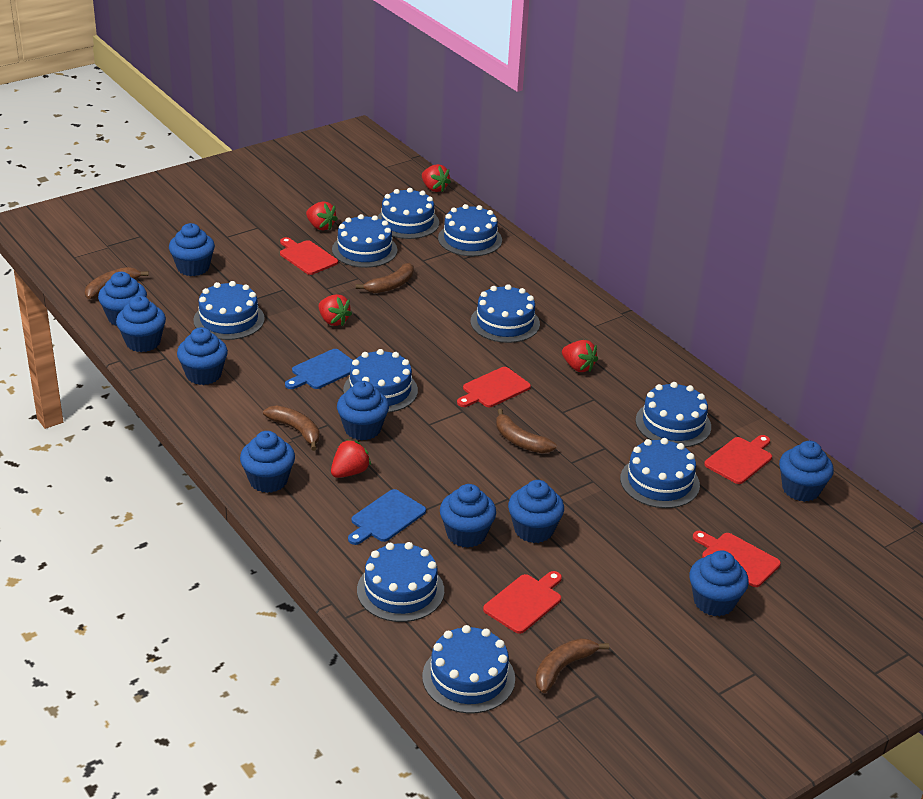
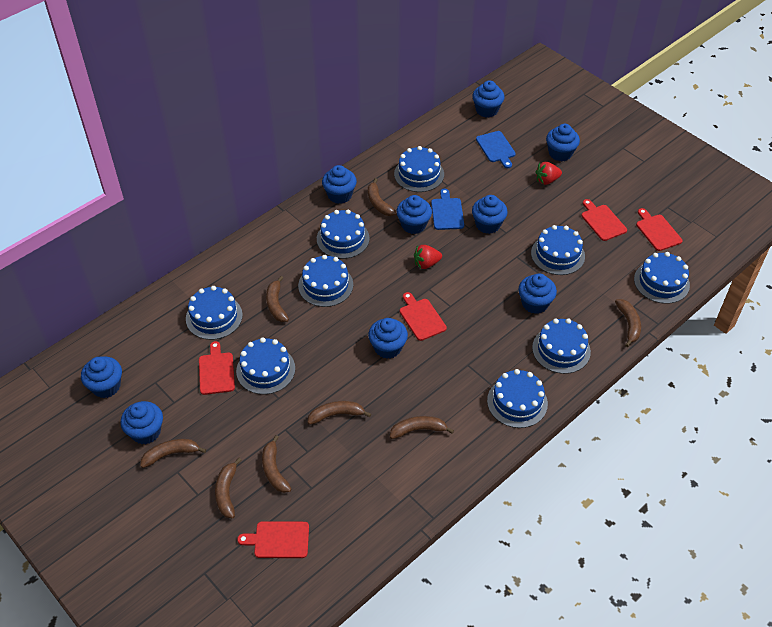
blue cake: [193,281,265,340] [332,214,398,268] [343,349,418,413] [357,542,444,622] [377,188,439,239] [422,625,515,713] [438,204,502,256] [471,284,540,343] [620,438,700,508] [636,382,711,447] = 10 -> [186,286,243,340] [236,337,295,394] [298,255,353,307] [317,210,370,259] [394,146,444,192] [487,369,548,428] [531,225,585,275] [532,318,591,374] [634,252,690,304] = 9
blue cupcake: [98,272,147,326] [116,296,166,352] [169,223,215,276] [177,327,228,385] [240,431,295,493] [337,381,389,440] [440,484,496,548] [508,480,564,543] [689,550,749,616] [779,441,834,502] = 10 -> [81,356,122,398] [120,401,163,444] [322,165,357,204] [368,318,408,359] [397,195,432,234] [472,80,505,118] [472,195,508,234] [518,273,557,314] [546,124,580,161] = 9
brown banana: [85,267,149,299] [263,406,320,451] [356,263,414,293] [496,409,557,453] [535,638,609,693] = 5 -> [140,439,206,468] [215,458,241,518] [262,435,291,493] [266,276,289,322] [307,401,371,425] [368,178,397,216] [390,416,454,439] [615,299,641,347] = 8
red strawberry: [306,201,338,231] [319,294,352,326] [331,439,371,478] [422,164,451,192] [562,340,598,372] = 5 -> [414,245,442,269] [535,162,562,185] = 2

